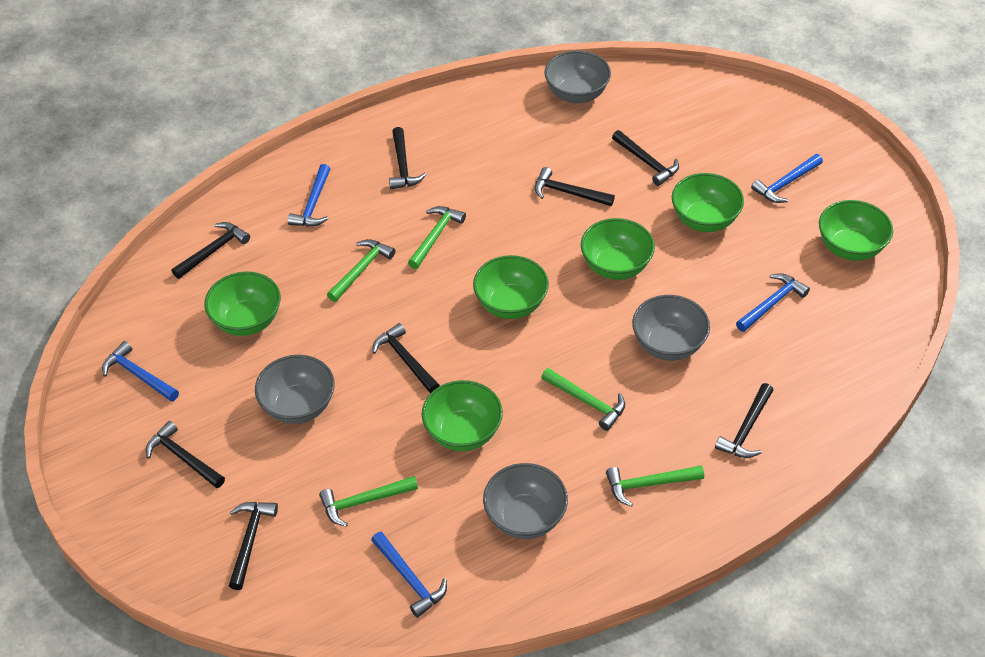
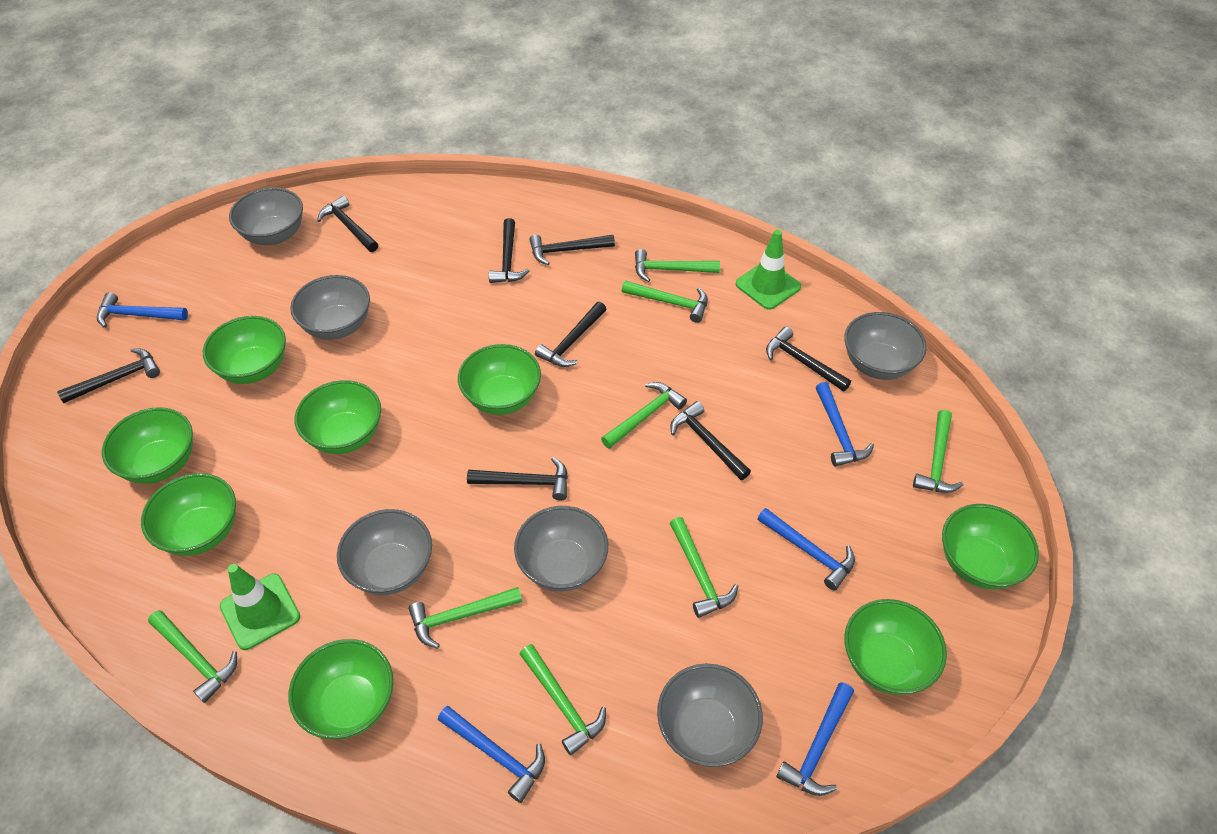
green bowl: [205,271,281,336] [422,380,503,451] [473,255,549,319] [581,218,655,280] [672,173,744,232] [819,200,893,261] = 6 -> [102,407,193,484] [141,473,236,556] [203,316,286,384] [288,639,393,739] [295,380,381,454] [458,344,541,415] [844,599,947,695] [942,504,1039,589] = 8
green hammer: [319,476,418,527] [327,239,395,302] [408,206,466,269] [541,368,625,431] [606,465,704,506] = 5 -> [148,610,237,703] [409,587,522,649] [520,644,606,755] [601,382,687,449] [622,280,708,323] [635,249,720,282] [670,517,739,618] [913,410,963,493] = 8
green traffic cone: none = 0 -> [220,564,300,650] [736,230,801,310] = 2
grey bowl: [255,355,335,424] [483,463,568,539] [544,50,611,103] [632,295,710,361] = 4 -> [229,187,303,245] [290,275,370,340] [337,509,432,595] [514,506,608,591] [657,664,763,767] [844,312,926,380] = 6

